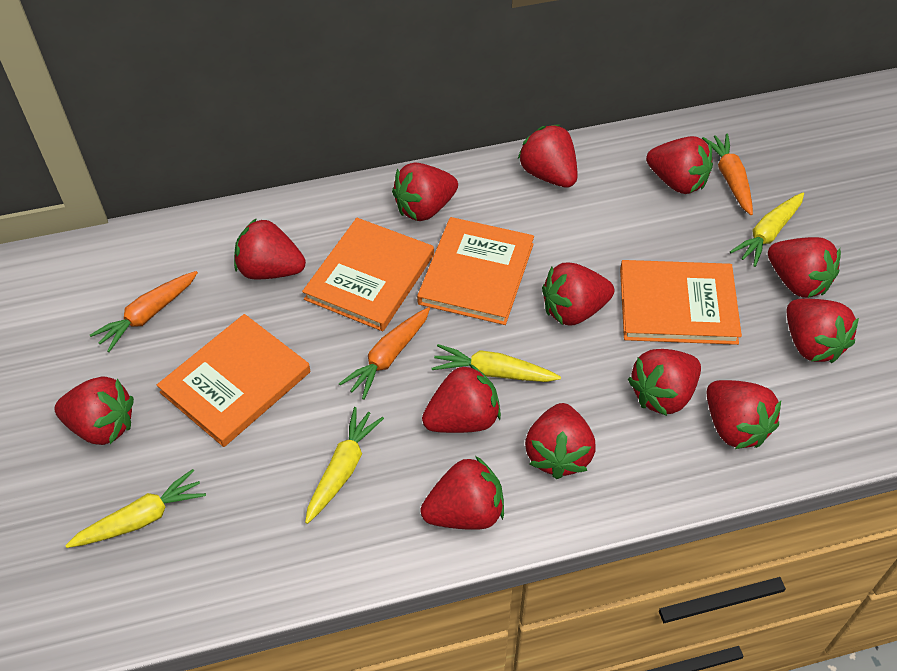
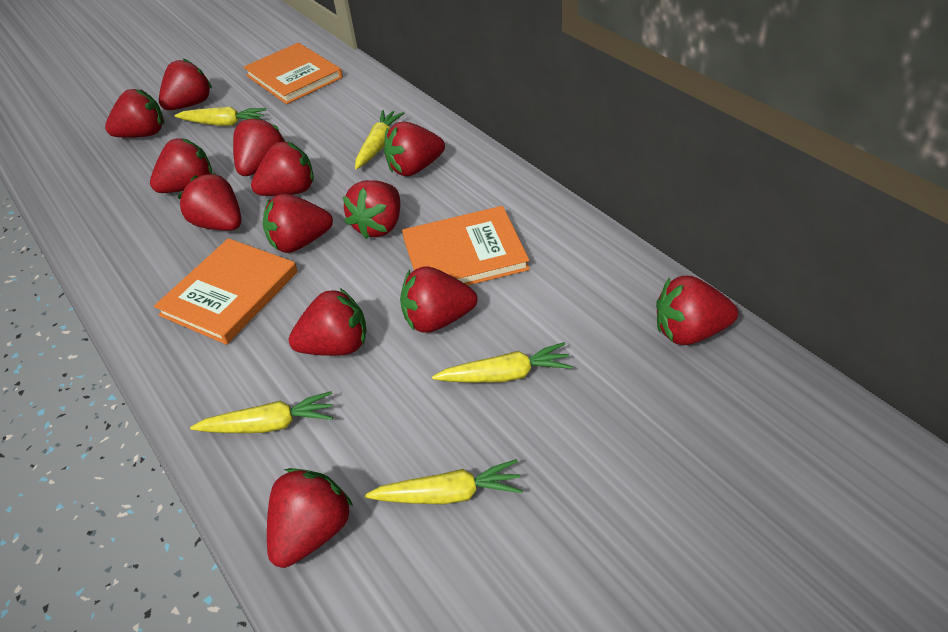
orange book: [157,314,310,447] [302,218,434,331] [417,217,534,325] [620,260,742,345] = 4 -> [154,238,298,345] [244,43,343,104] [402,206,530,285] = 3
orange carrot: [90,271,198,352] [339,307,430,400] [702,134,753,215] = 3 -> none = 0
yellow carrot: [65,469,206,548] [305,407,384,524] [431,344,561,382] [730,193,804,267] = 4 -> [174,107,266,126] [190,391,333,433] [355,110,404,169] [365,459,523,504] [432,342,573,383] = 5

